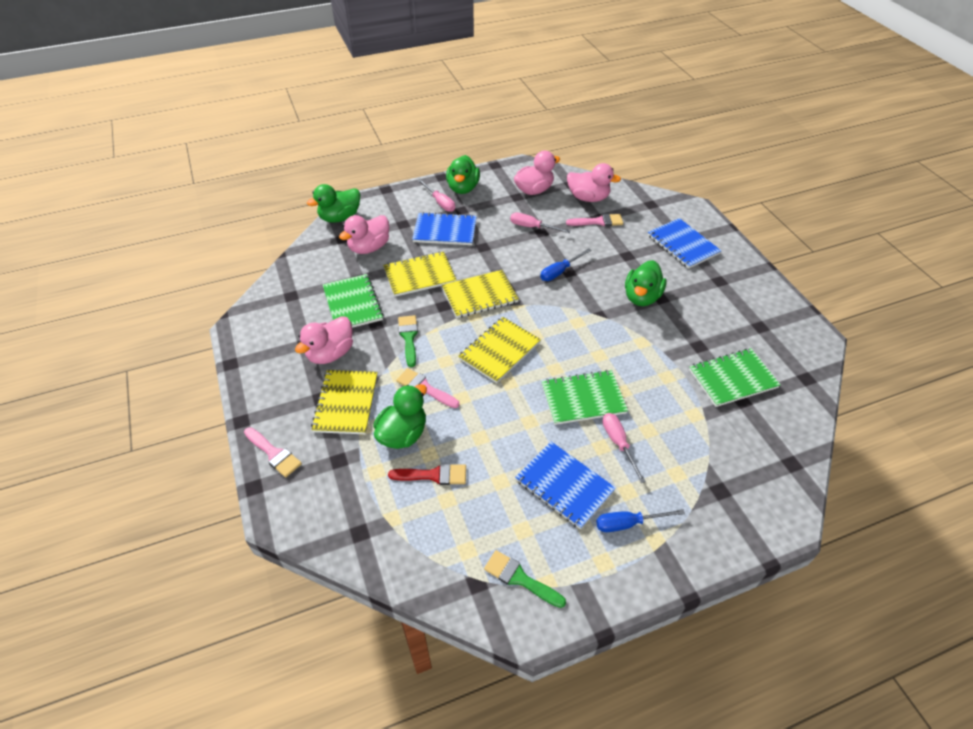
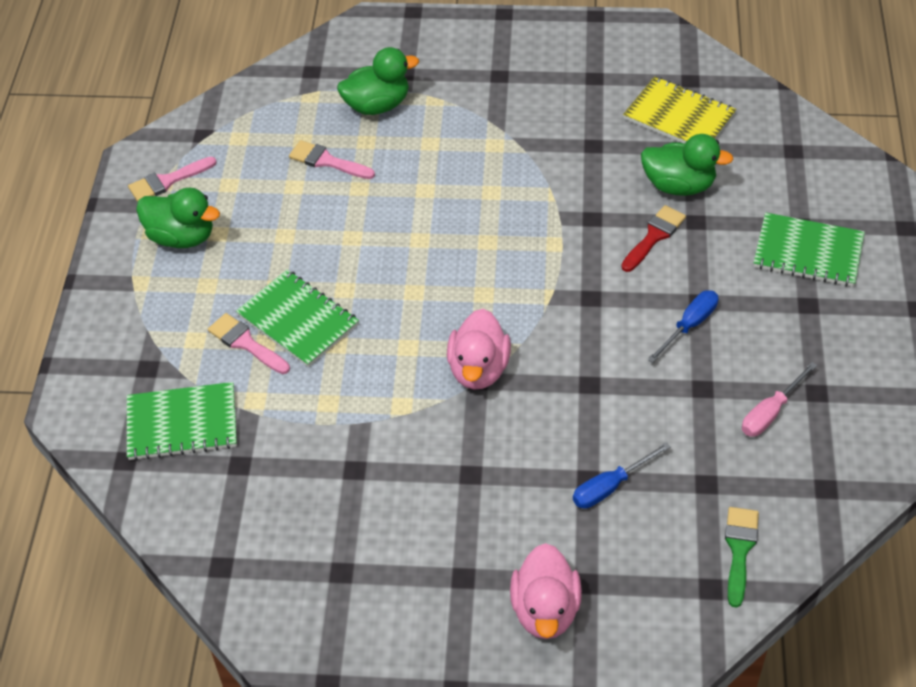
blue notebook: [412,212,477,245] [515,442,616,529] [648,218,721,269] = 3 -> none = 0
green brush: [398,315,418,367] [484,550,566,608] = 2 -> [725,507,759,607] = 1
green duck: [307,184,360,223] [373,384,427,449] [446,155,480,194] [625,260,666,306] = 4 -> [136,188,220,248] [337,47,419,115] [641,134,733,196] = 3
pink duck: [295,316,353,364] [339,215,389,254] [514,151,560,195] [567,163,621,202] = 4 -> [447,309,511,390] [510,543,582,639] = 2
pink screwdriver: [418,179,455,212] [510,212,571,233] [602,413,646,483] = 3 -> [742,362,817,437] = 1
yellow notebook: [311,370,377,434] [383,252,457,297] [442,270,519,318] [458,317,541,383] = 4 -> [623,76,736,144] = 1

